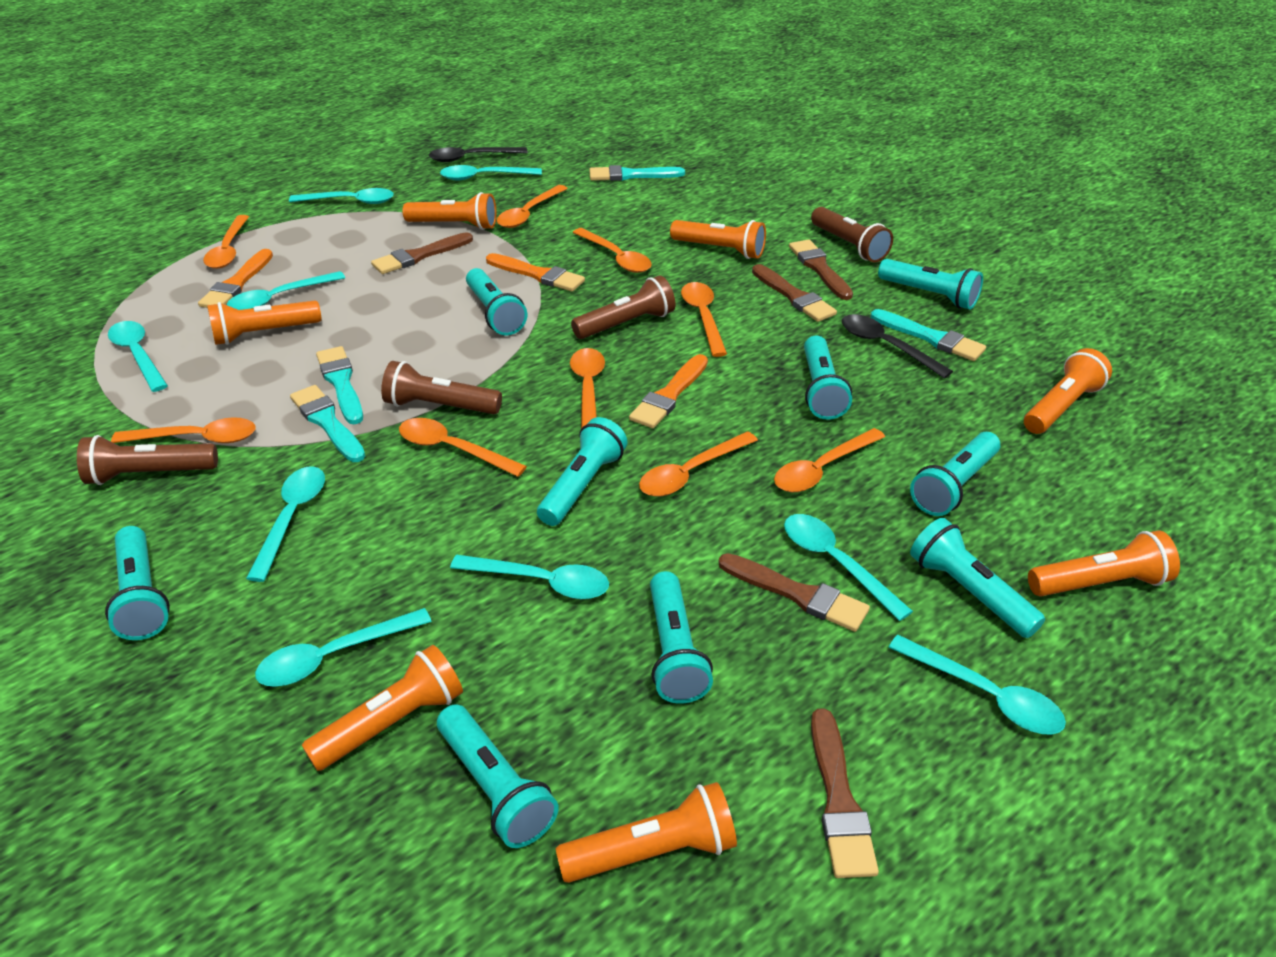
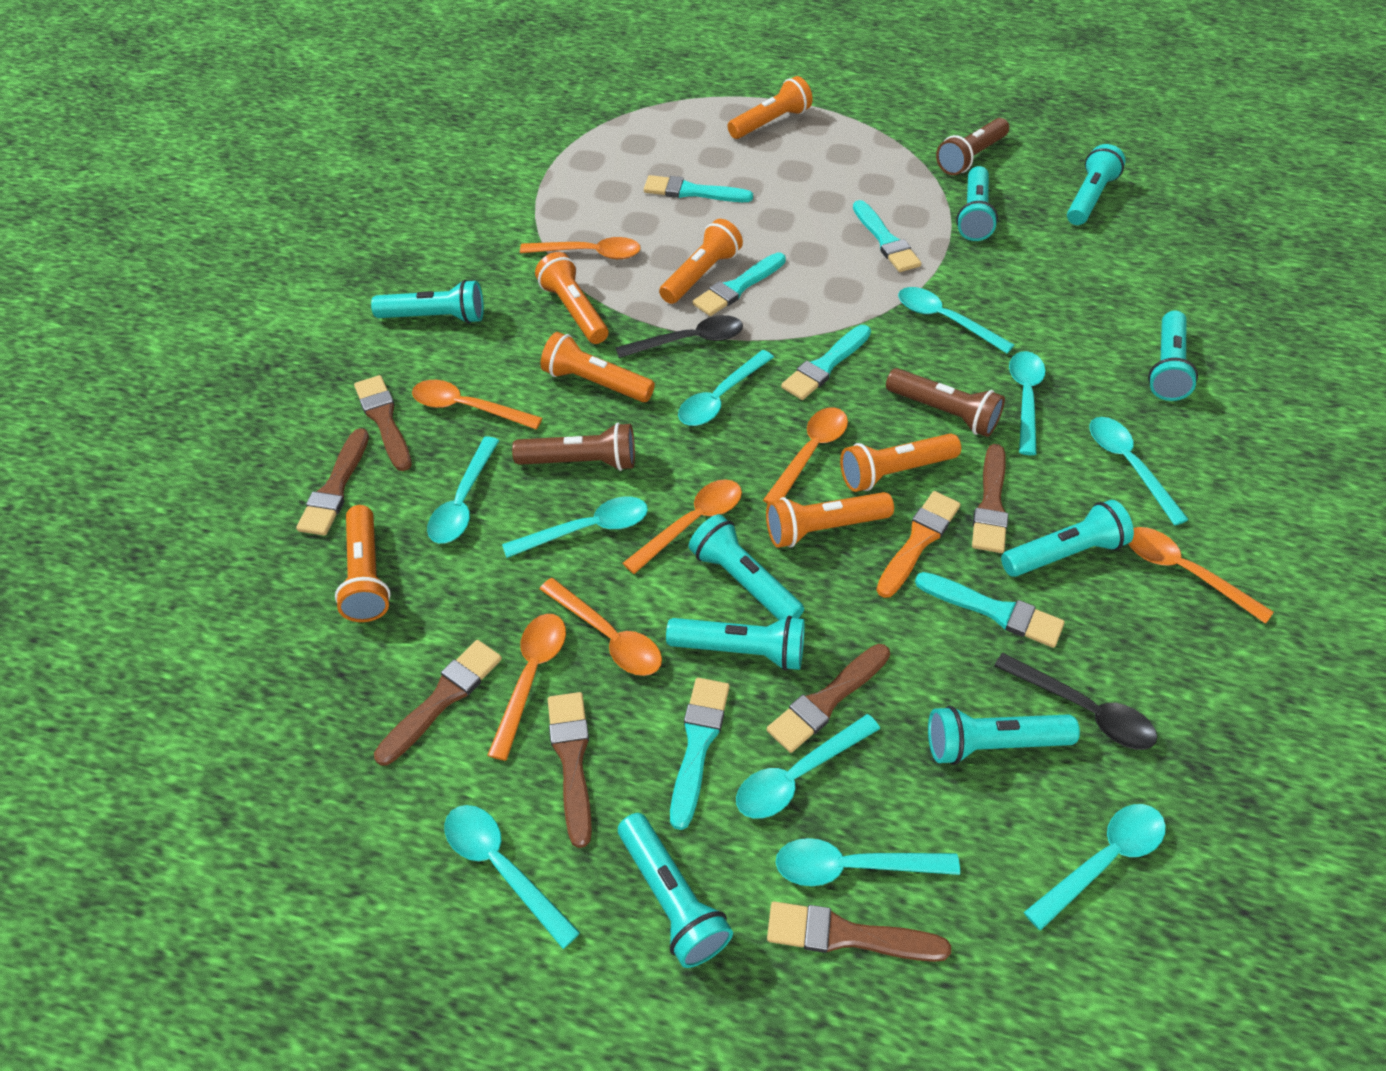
brown brush: [371,232,473,274] [718,553,870,632] [752,264,837,322] [789,239,853,300] [811,708,879,878] = 5 -> [296,428,369,536] [354,375,412,471] [374,640,502,766] [548,692,592,848] [767,644,890,753] [767,901,951,962] [972,444,1008,553] = 7
brown flashlight: [77,435,218,485] [381,361,502,414] [571,275,675,339] [811,207,893,263] = 4 -> [512,423,635,471] [886,368,1005,437] [936,118,1009,175] = 3
orange brush: [198,249,273,308] [486,253,585,292] [629,354,708,428] = 3 -> [876,491,961,598] = 1
orange spoon: [111,417,256,443] [203,215,249,269] [399,418,527,477] [497,185,568,228] [570,348,605,428] [573,228,652,273] [639,431,758,497] [681,282,727,357] [774,428,885,492] = 9 -> [412,380,542,429] [487,614,566,761] [520,237,641,259] [540,578,662,676] [623,479,742,574] [763,407,848,504] [1129,527,1274,624] = 7
turquoise brush: [290,385,365,462] [316,346,363,424] [589,165,685,181] [871,309,986,361] = 4 -> [644,175,753,202] [670,678,730,830] [692,252,786,316] [781,325,871,400] [853,200,921,272] [915,572,1065,648] = 6
turquoise spoon: [108,321,168,392] [227,271,345,310] [246,466,325,582] [255,608,432,687] [289,188,394,204] [440,165,542,180] [450,555,609,599] [784,514,913,621] [888,635,1066,735] = 9 -> [427,437,499,544] [444,805,580,949] [502,496,648,558] [678,350,774,426] [736,714,880,819] [776,838,960,886] [898,287,1014,353] [1009,351,1045,455] [1024,804,1166,931] [1090,417,1189,525] = 10

